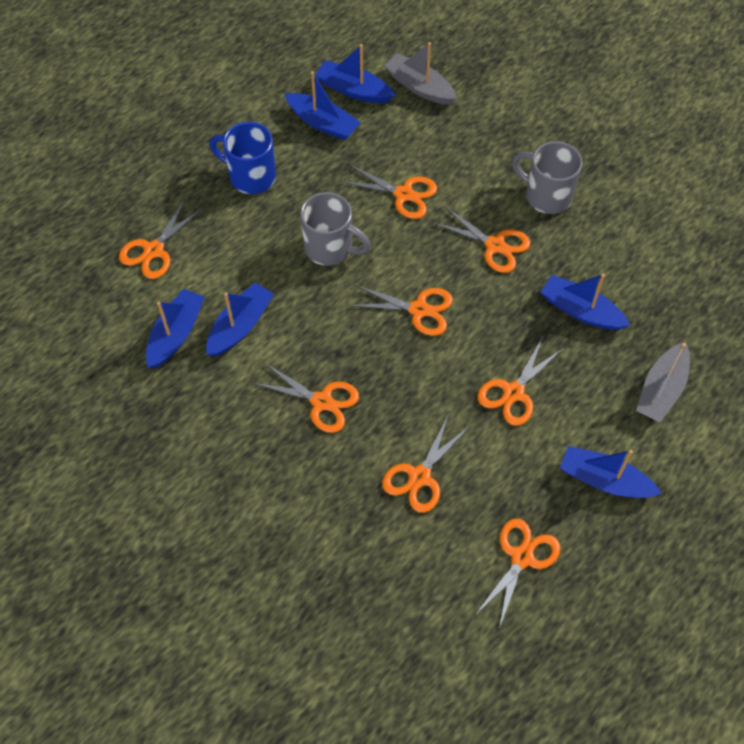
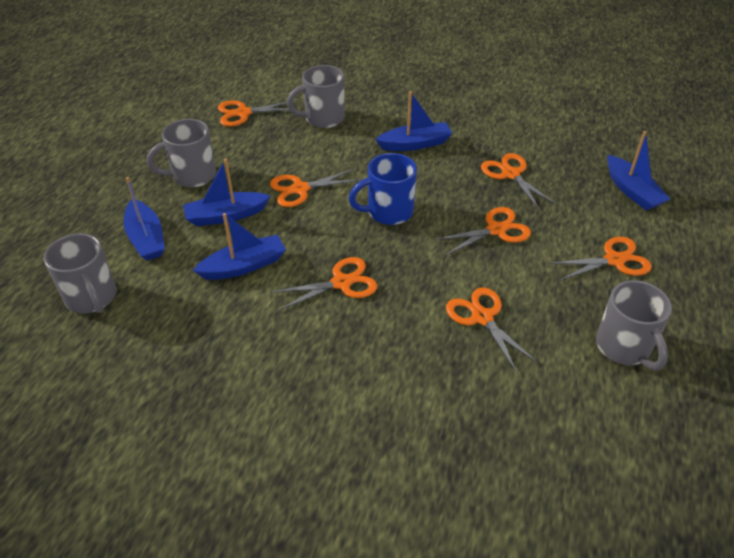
blue boat: [146,288,205,368] [206,282,274,357] [285,71,361,140] [315,44,395,103] [541,274,630,330] [560,446,662,498] = 6 -> [124,177,165,261] [183,158,270,226] [193,213,286,280] [375,91,453,151] [607,131,670,210] = 5
grey boat: [384,42,457,105] [636,342,690,422] = 2 -> none = 0
grey mug: [300,192,371,266] [512,141,583,214] = 2 -> [44,233,116,314] [147,119,216,187] [287,65,345,128] [596,280,672,370] = 4
orange scissors: [119,199,203,279] [253,363,359,433] [340,164,437,219] [350,285,453,336] [382,416,470,513] [433,207,530,273] [475,519,560,629] [478,337,564,426] = 8 -> [218,100,298,126] [270,169,361,207] [271,257,378,311] [434,207,531,256] [446,288,538,373] [481,153,557,211] [548,237,652,281] = 7

